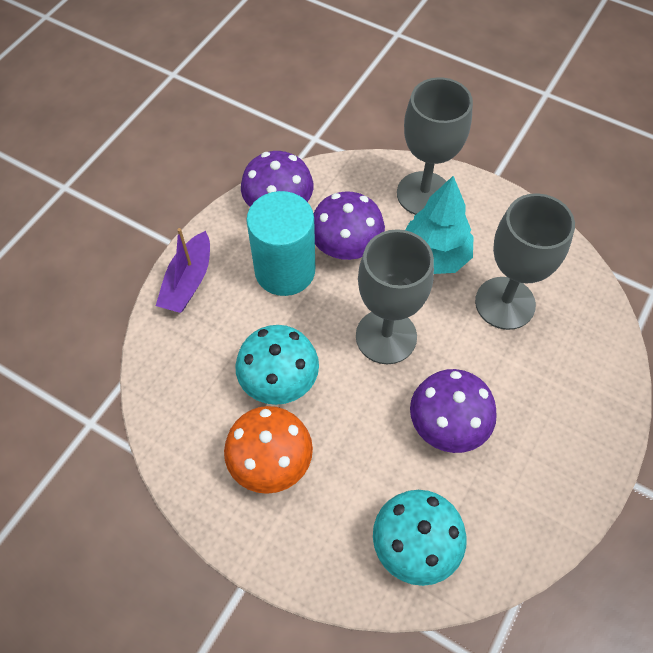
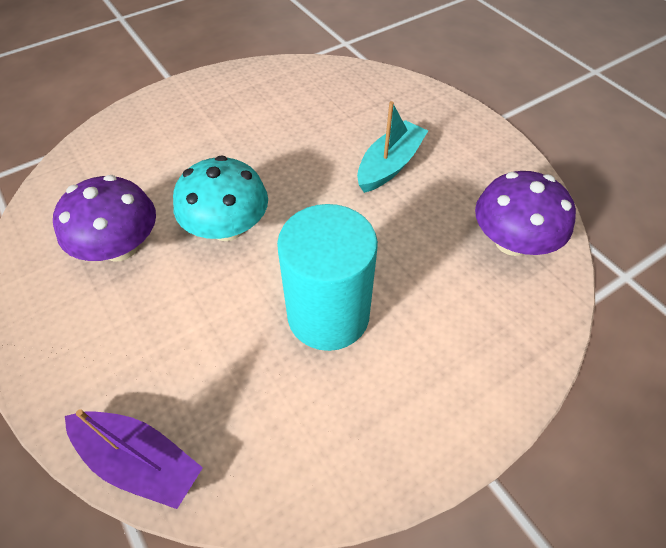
grey goblet: [356,229,434,364] [397,77,473,215] [475,193,575,330] = 3 -> none = 0
orange mushroom: [224,406,313,494] = 1 -> none = 0
purple mushroom: [241,151,313,207] [314,191,385,260] [410,369,497,453] = 3 -> [53,175,156,261] [475,171,576,256] = 2
turquoise boat: none = 0 -> [357,101,428,193] = 1
turquoise mushroom: [235,325,319,405] [373,490,467,586] = 2 -> [173,155,268,241] = 1
turquoise tree: [405,176,474,274] = 1 -> none = 0

